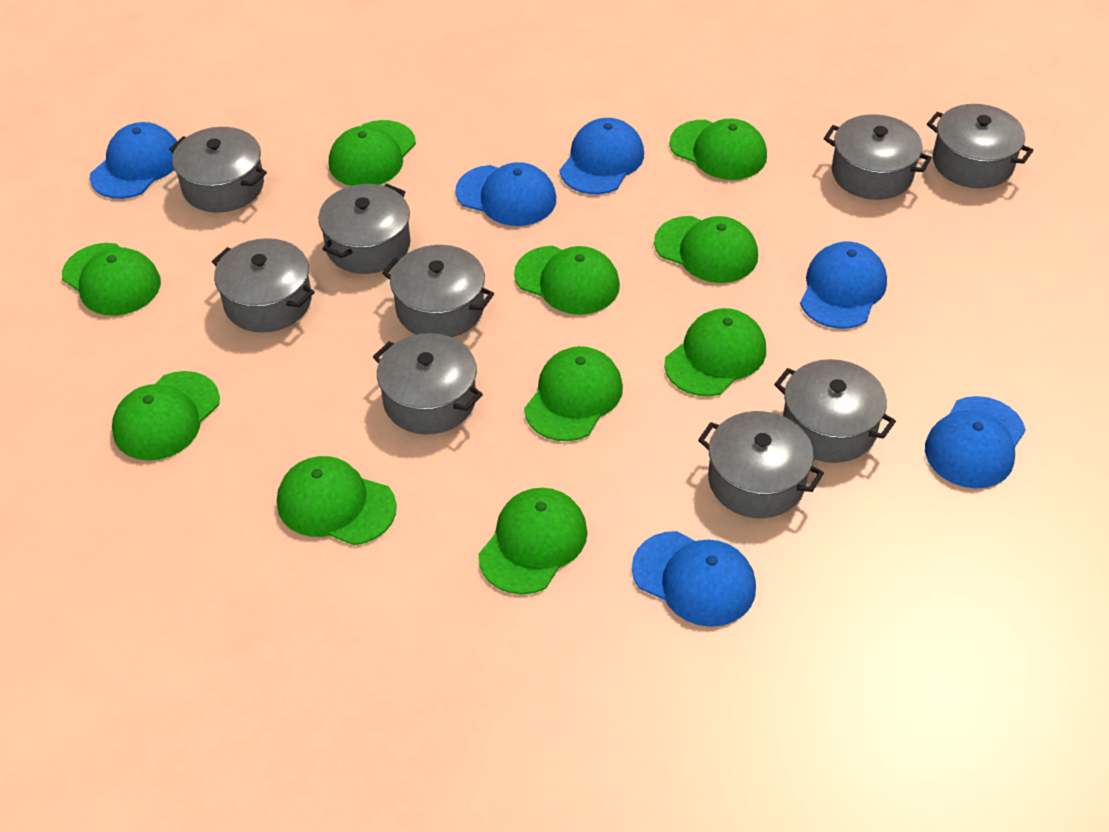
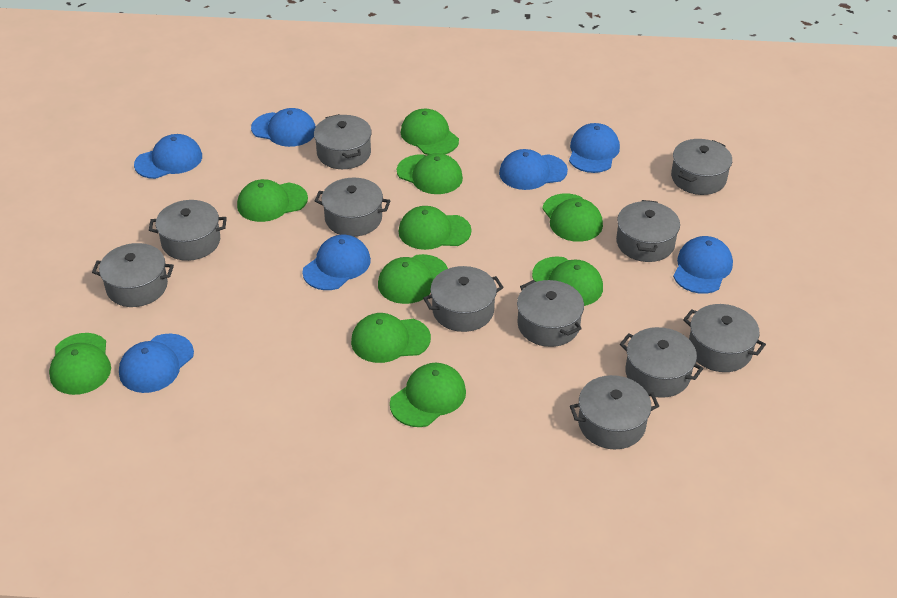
blue cap: [90,122,177,199] [456,162,556,226] [560,118,644,194] [632,531,756,627] [800,242,887,329] [925,396,1026,489] = 6 -> [119,334,194,393] [134,134,202,179] [251,108,316,147] [302,235,371,290] [499,149,568,190] [569,123,620,173] [673,236,733,294] = 7
grey pot: [169,127,267,213] [212,238,314,332] [318,184,410,274] [373,333,483,435] [382,245,494,337] [698,411,824,518] [774,359,896,463] [824,114,932,200] [927,104,1034,188] = 9 -> [92,243,174,307] [149,200,227,261] [314,114,372,169] [315,178,390,237] [423,266,504,332] [517,280,584,347] [570,375,659,449] [616,200,680,262] [620,327,703,398] [671,139,732,195] [683,304,766,372] = 11

